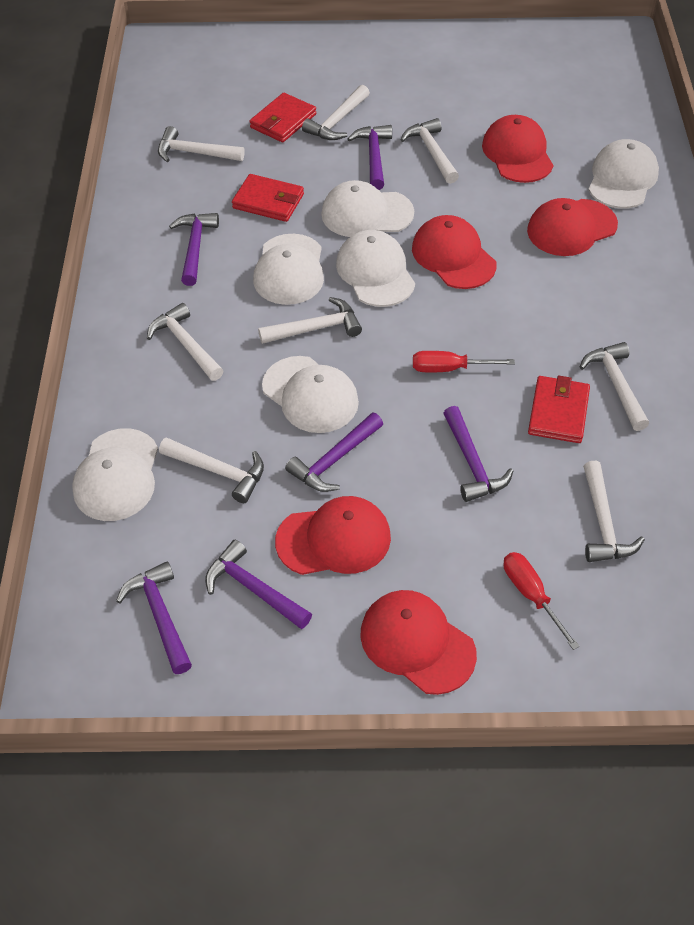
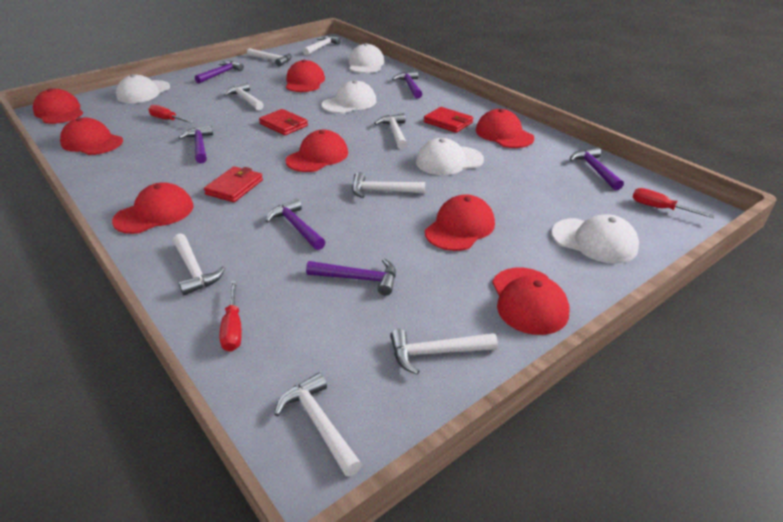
red cap: [275,496,391,575] [360,590,477,695] [412,215,496,289] [482,115,554,183] [527,198,618,256] = 5 -> [33,88,83,124] [60,117,123,155] [112,182,194,234] [286,60,325,92] [286,130,348,172] [425,194,495,251] [476,109,534,148] [492,268,570,335] = 8
red screwdriver: [413,351,515,372] [503,552,580,650] = 2 -> [148,105,194,123] [220,280,241,352] [633,188,715,218] = 3
white cap: [72,428,158,521] [253,234,324,305] [262,356,359,433] [321,180,414,237] [336,230,415,307] [588,139,659,209] = 6 -> [116,74,170,103] [322,80,377,113] [348,43,385,73] [416,138,484,175] [551,214,639,264] = 5

